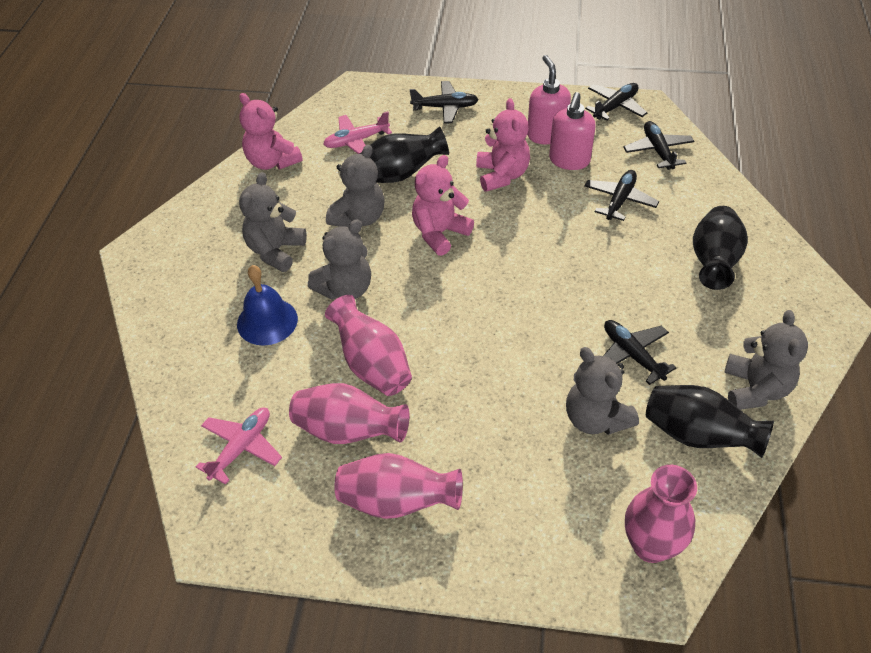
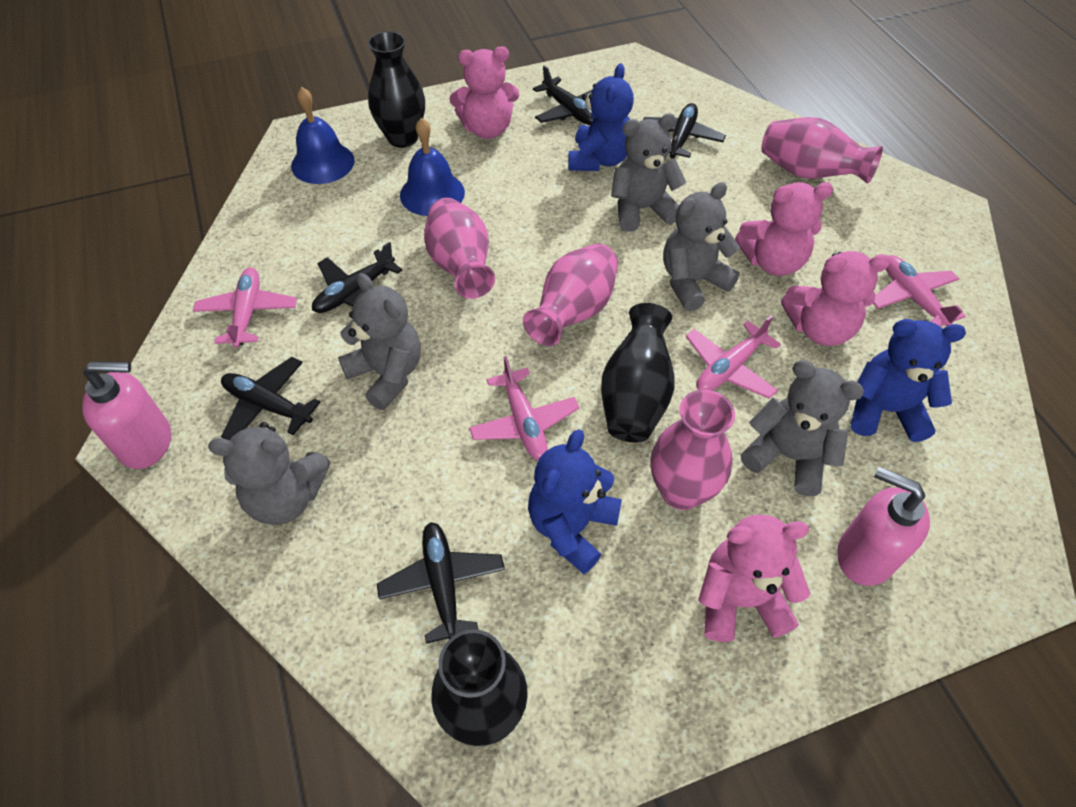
blue bell: [237,265,298,346] = 1 -> [291,87,355,184] [400,118,465,216] = 2
blue teddy bear: none = 0 -> [528,429,622,574] [568,63,634,171] [851,319,966,442] = 3
pink plane: [196,408,282,485] [323,111,392,154] = 2 -> [193,268,297,348] [469,356,579,460] [685,315,781,399] [873,255,966,327] = 4
pink teddy bear: [239,93,303,170] [412,155,474,256] [476,98,530,192] = 3 -> [449,46,519,139] [698,515,810,642] [735,182,833,276] [781,251,891,346] = 4

